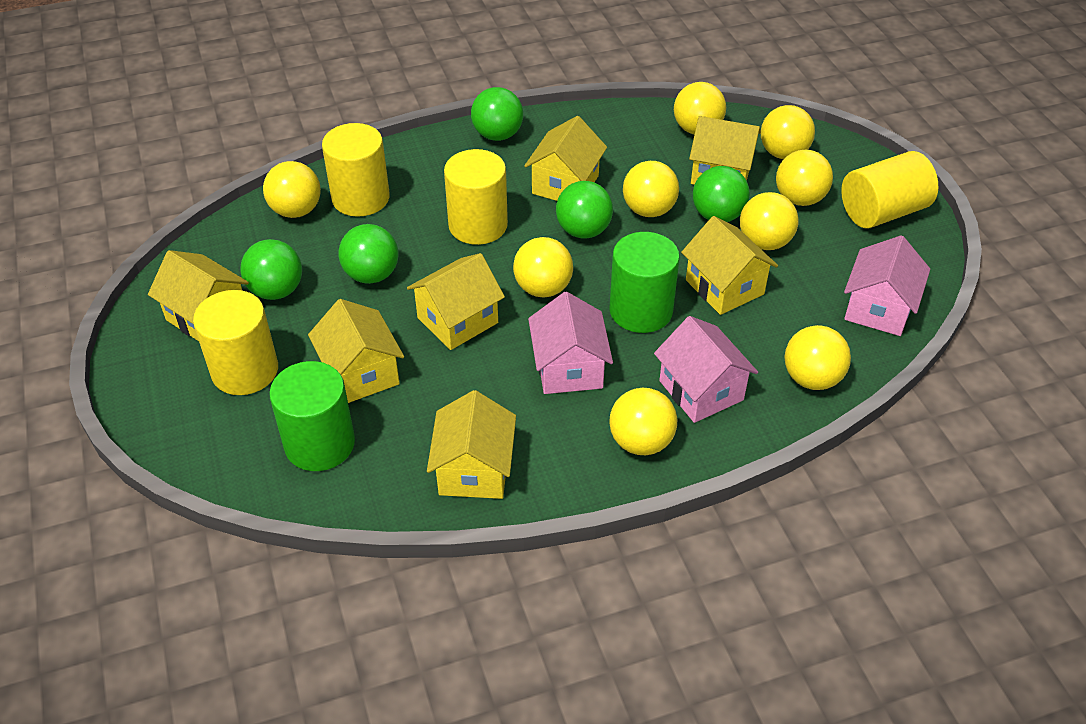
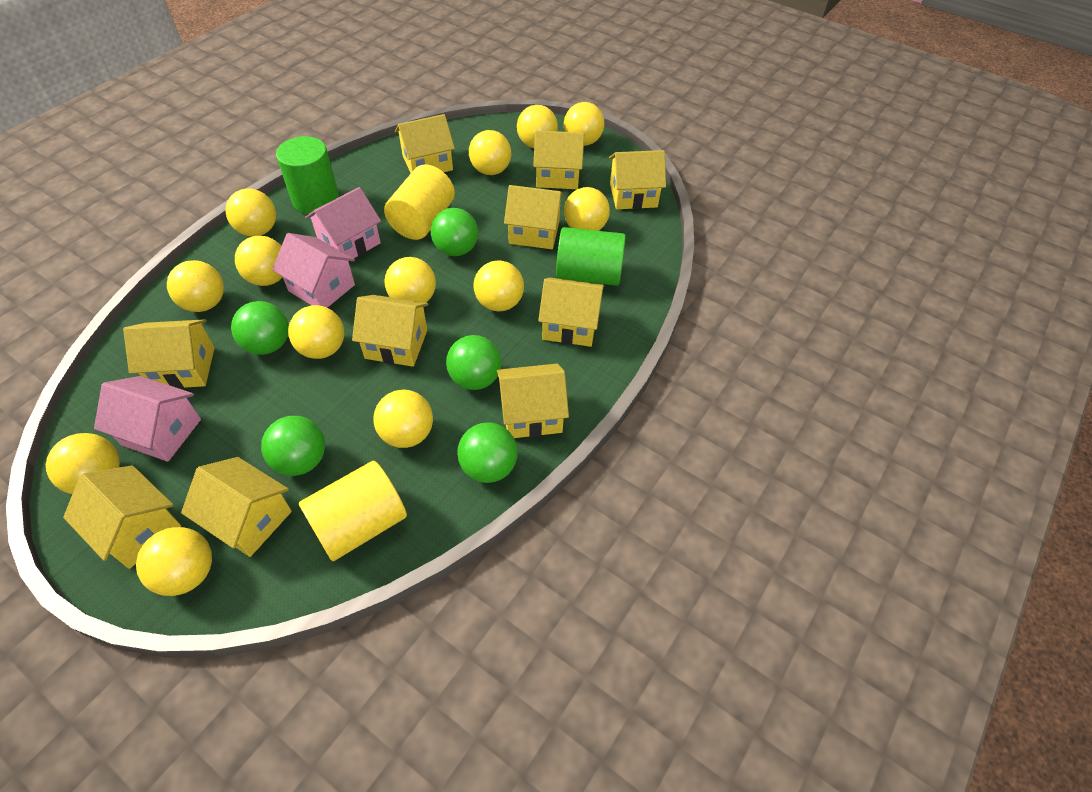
yellow ball: [263,161,321,218] [513,237,573,297] [609,388,677,455] [623,161,679,217] [674,82,726,135] [740,192,798,250] [761,105,815,159] [776,150,833,206] [784,325,851,390] = 9 -> [46,433,120,494] [136,527,212,596] [167,260,224,312] [225,188,276,236] [235,236,282,286] [288,305,344,359] [374,390,433,448] [384,257,436,303] [469,130,511,175] [473,260,524,311] [517,105,558,148] [564,102,604,146] [564,187,610,231] = 13
yellow cylinder: [193,290,278,395] [322,123,390,217] [444,149,508,245] [841,151,938,228] = 4 -> [299,461,407,561] [384,164,455,240] = 2
yellow house: [148,250,249,341] [308,299,404,403] [407,253,505,350] [427,390,516,499] [524,116,607,201] [681,216,778,315] [689,116,761,185] = 7 -> [63,465,181,569] [123,319,215,389] [181,457,292,557] [352,295,428,367] [395,114,455,173] [497,363,569,438] [504,185,564,249] [533,130,584,189] [538,277,604,347] [609,150,666,209] = 10

